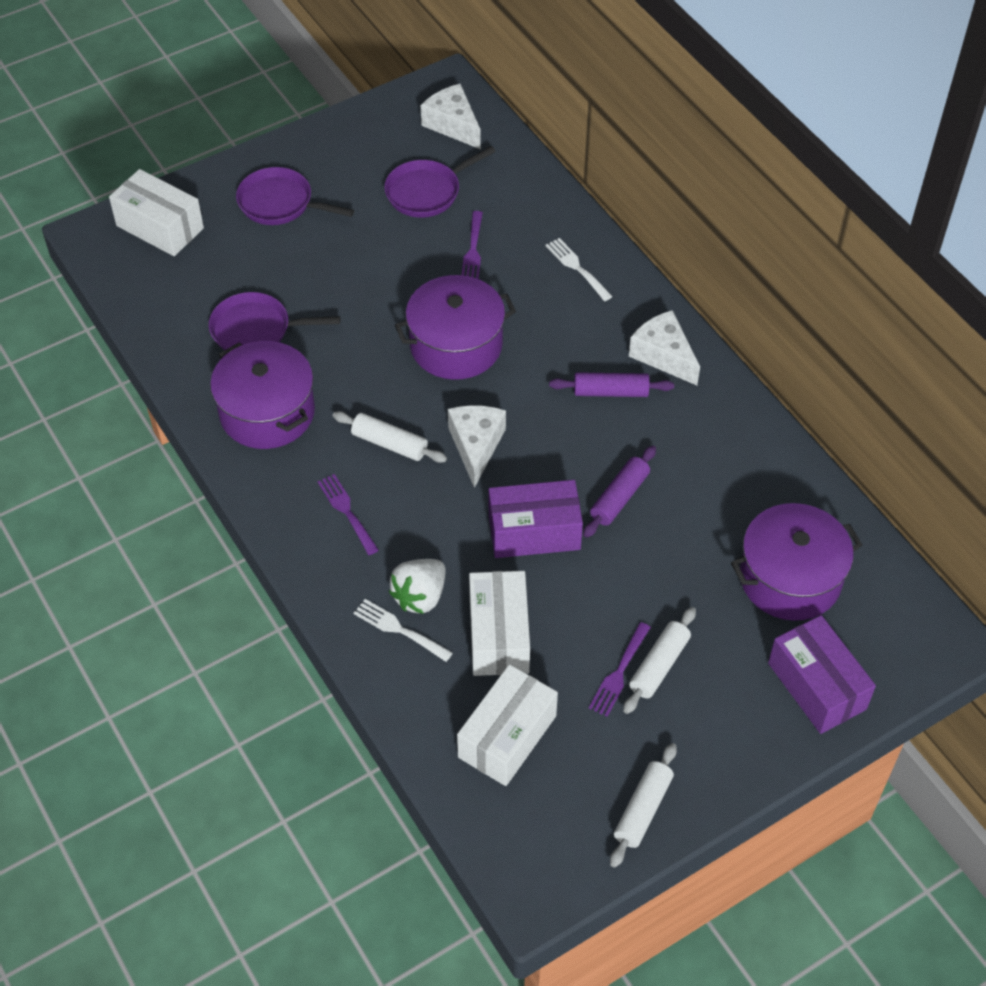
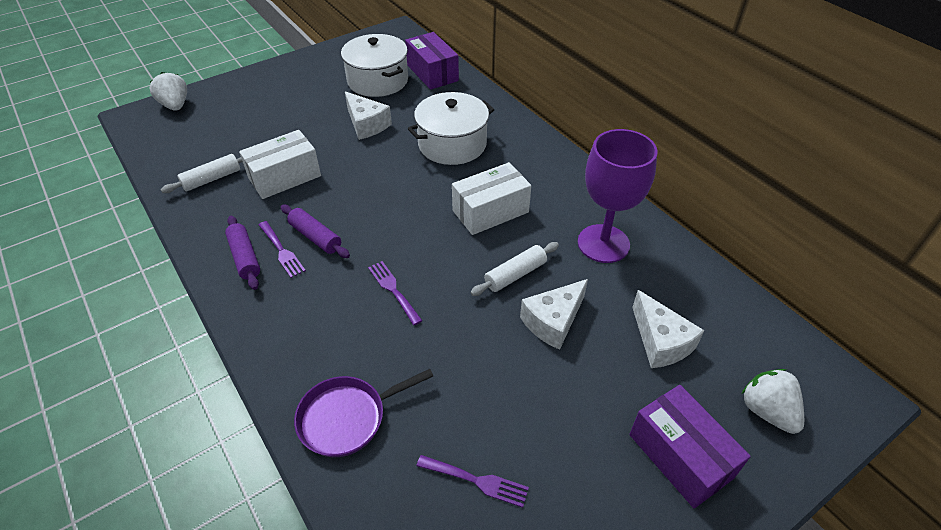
purple goblet: none = 0 -> [578,129,658,263] = 1
purple pan: [209,292,340,350] [236,167,354,225] [384,146,496,218] = 3 -> [294,369,433,457] = 1
purple pot: [210,341,315,449] [395,275,516,380] [731,503,862,621] = 3 -> none = 0
white box: [109,169,204,256] [457,664,558,786] [469,571,530,676] = 3 -> [239,130,321,199] [452,162,531,235] = 2
white fork: [354,599,453,662] [546,238,613,301] = 2 -> none = 0
white pot: none = 0 -> [341,34,408,97] [408,92,494,165] = 2
white rolling pin: [333,411,447,463] [610,743,677,868] [623,607,696,714] = 3 -> [161,154,243,193] [470,242,559,296] = 2
white strawberry: [389,559,445,614] = 1 -> [150,72,187,111] [742,369,804,434] = 2

